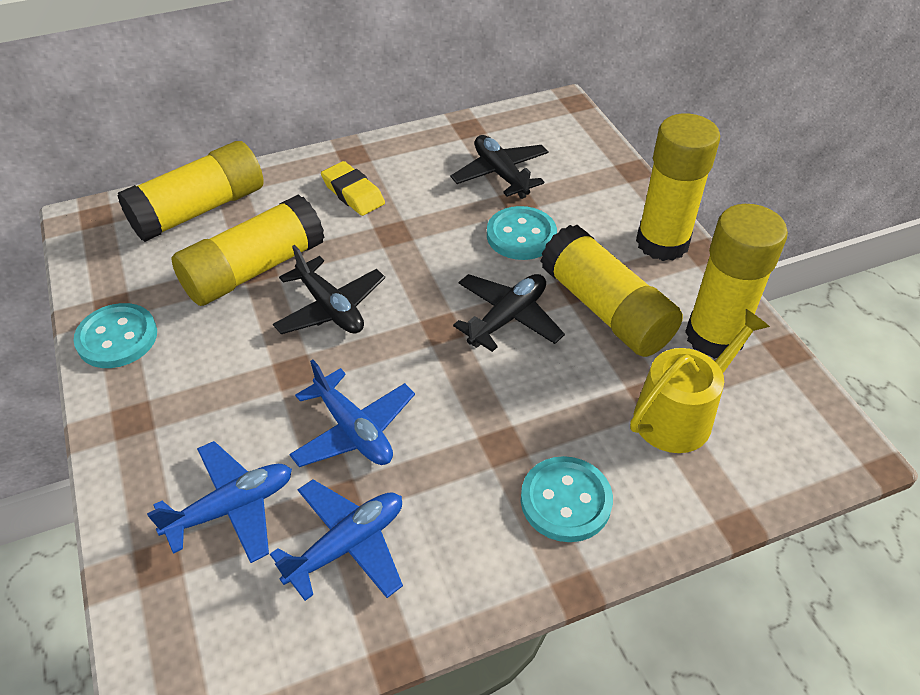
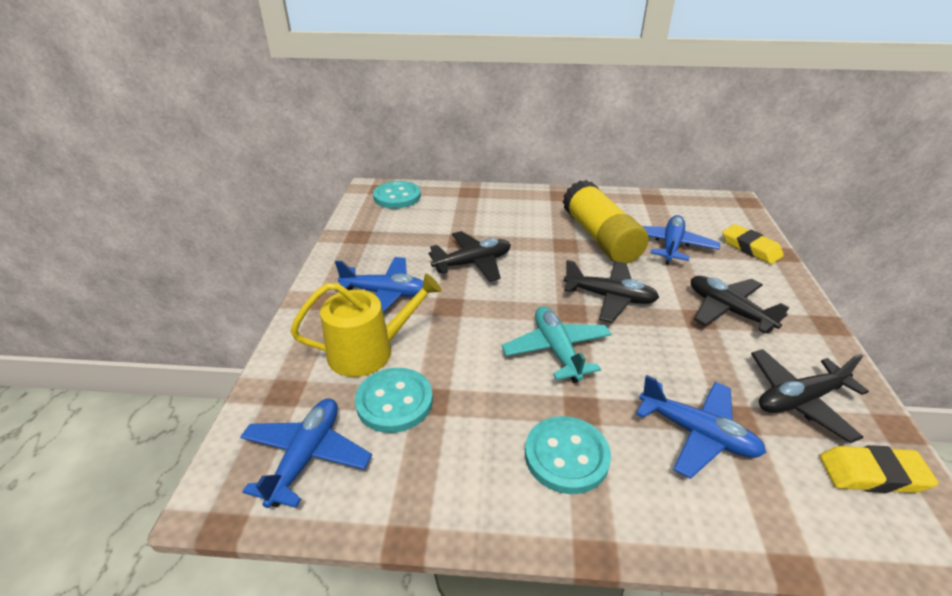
black plane: [273,245,385,334] [451,135,549,199] [453,274,565,352] = 3 -> [428,231,511,282] [564,260,659,323] [691,276,790,333] [751,349,869,443] = 4
blue plane: [147,441,292,563] [270,479,403,601] [289,360,415,467] = 3 -> [240,399,372,508] [335,257,424,313] [636,375,766,479] [642,215,720,265] = 4
turquoise plane: none = 0 -> [502,306,612,383] = 1
yellow eraser: [321,161,385,216] = 1 -> [722,224,784,264] [820,445,938,493] = 2
yellow glue stick: [117,141,264,242] [172,194,325,306] [540,225,683,357] [636,114,720,261] [685,204,788,359] = 5 -> [563,180,649,264] = 1

